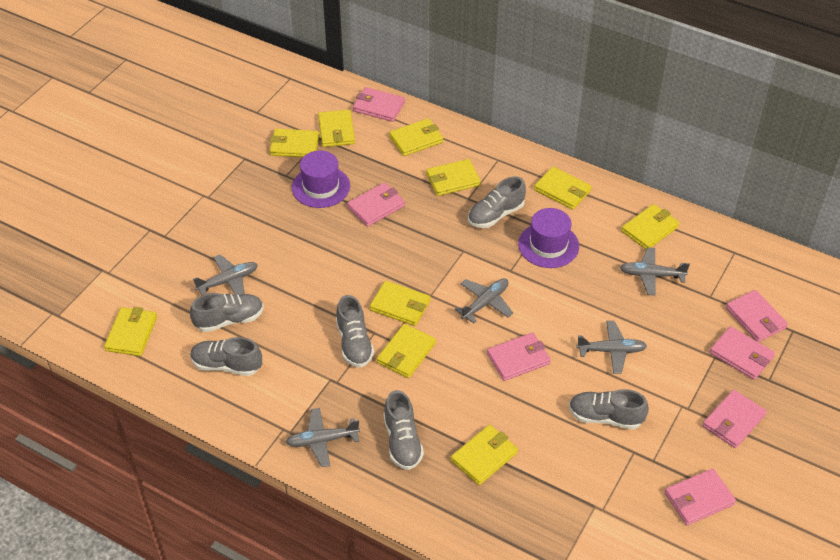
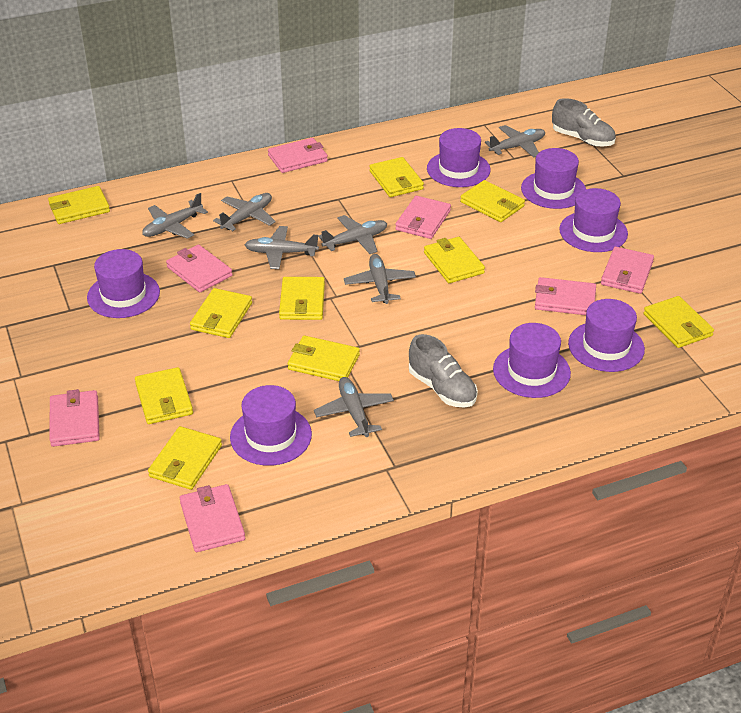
grey plane: [193,255,258,295] [286,408,360,467] [455,278,513,323] [576,321,647,374] [620,247,690,295] = 5 -> [142,193,208,239] [213,193,276,231] [245,226,319,269] [314,377,394,437] [318,215,387,254] [344,254,416,304] [485,125,545,158] = 7
grey shoe: [190,293,264,332] [190,337,262,376] [336,295,374,368] [383,390,424,470] [468,176,526,228] [569,389,649,429] = 6 -> [409,334,478,407] [552,98,616,147] = 2
purple hat: [292,150,350,208] [518,208,579,268] = 2 -> [87,249,160,318] [230,385,312,466] [427,128,490,187] [493,323,571,398] [521,148,586,209] [559,188,628,252] [568,299,645,372] = 7

